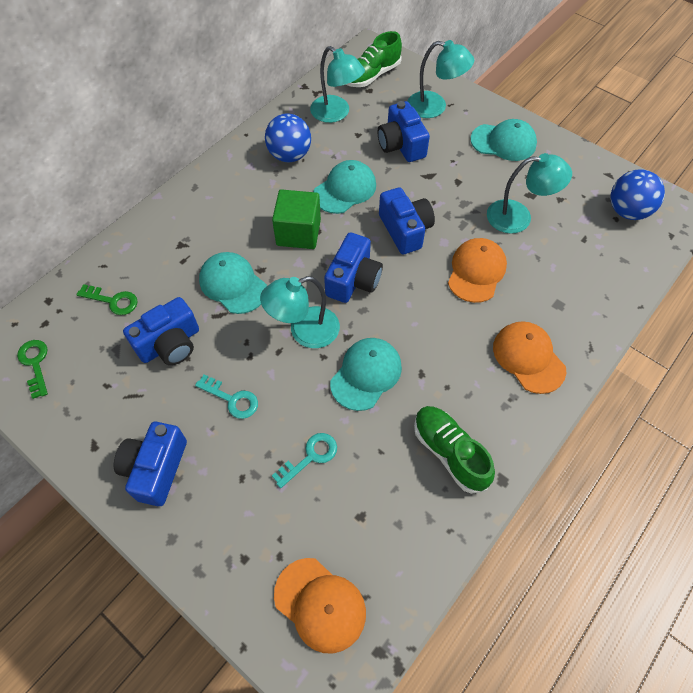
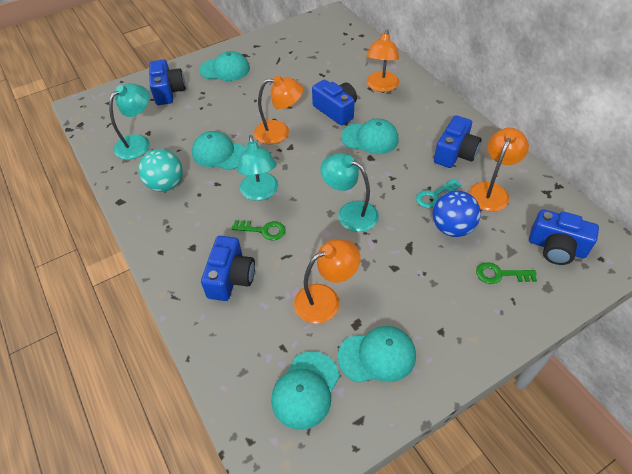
blue ball: [265,113,311,162] [611,169,665,220] = 2 -> [433,190,481,237] = 1
green cube: [272,189,321,249] = 1 -> none = 0
green shoe: [346,31,402,87] [414,406,495,494] = 2 -> none = 0
orange cap: [274,558,366,654] [448,238,507,303] [493,321,566,394] = 3 -> none = 0
orange lamp: none = 0 -> [254,76,303,144] [294,239,360,324] [366,30,399,92] [469,128,529,212] = 4
turquoise ball: none = 0 -> [138,149,183,192] = 1
turquoise cap: [199,252,267,314] [313,160,376,214] [330,338,402,411] [471,119,537,161] = 4 -> [192,131,247,170] [199,51,250,81] [271,351,340,430] [338,326,416,383] [341,119,399,154] = 5
turquoise key: [195,374,258,419] [272,433,337,488] = 2 -> [416,178,462,208] = 1
turquoise lamp: [260,276,340,348] [310,46,365,123] [407,40,474,118] [487,153,572,234] = 4 -> [109,83,150,160] [237,135,278,201] [320,153,379,232] = 3

